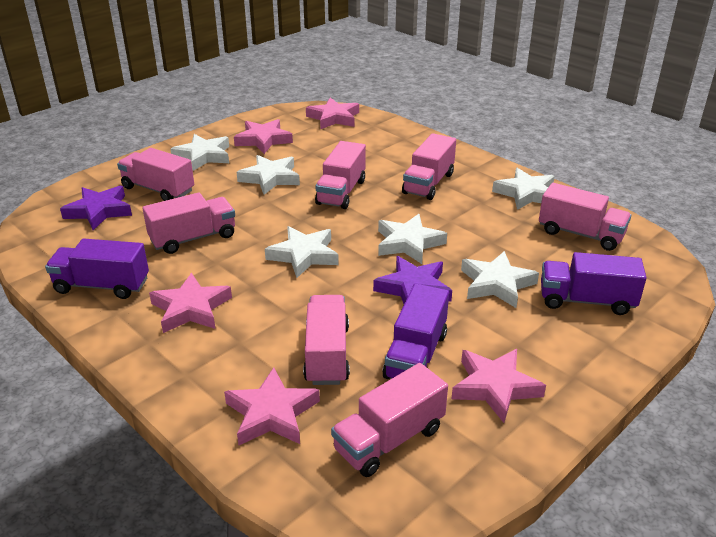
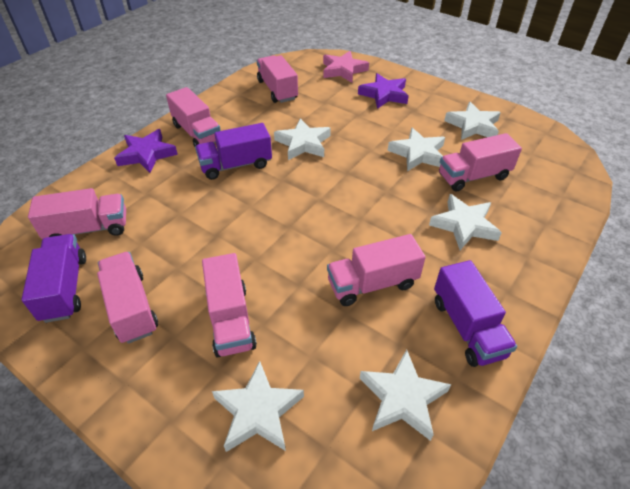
pink star: [149,273,232,333] [224,367,320,445] [234,119,293,154] [306,98,359,129] [452,349,546,423] = 5 -> [323,51,369,83] = 1

